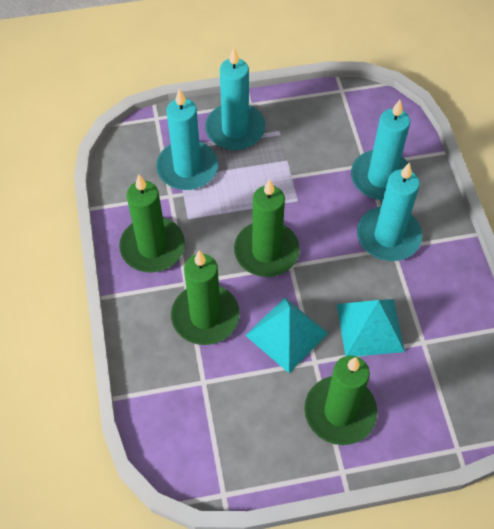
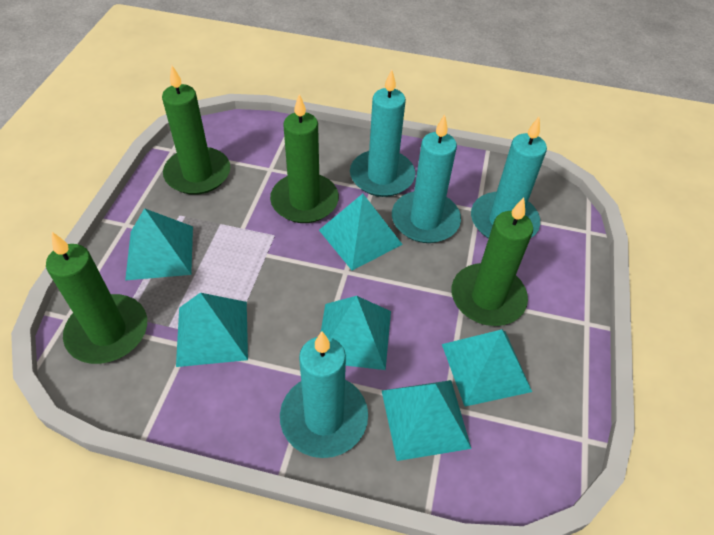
turquoise pyramid: [245,298,328,373] [337,299,405,357] = 2 -> [125,208,193,281] [176,293,248,367] [319,194,403,270] [321,296,391,370] [382,380,471,461] [442,330,532,407] = 6

